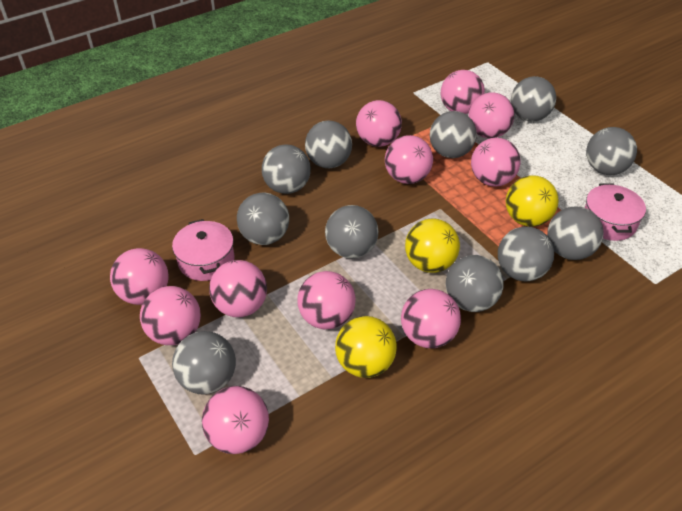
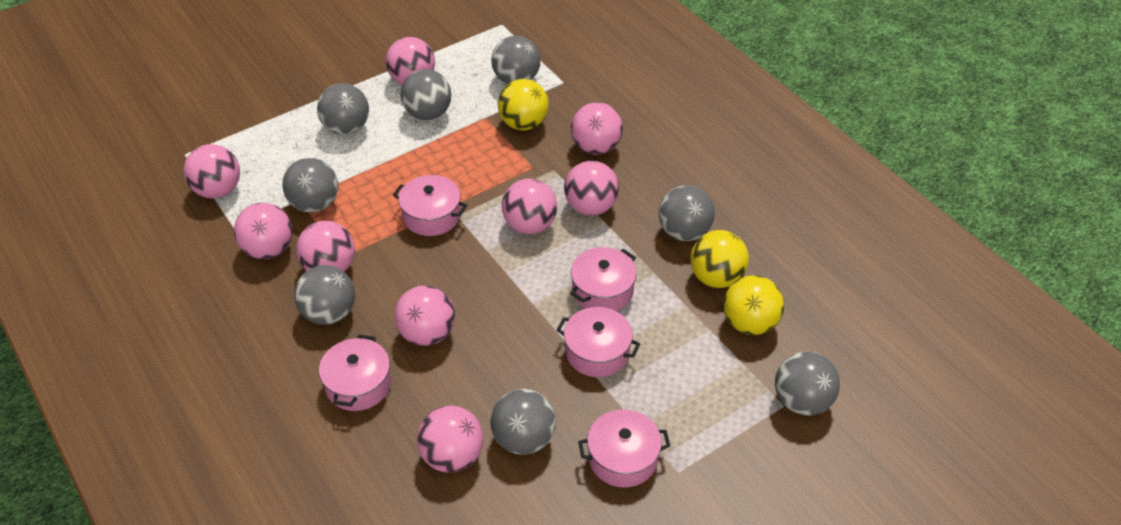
grey ball: [172,331,236,395] [237,192,289,245] [262,144,311,194] [305,120,352,168] [325,205,378,258] [430,111,477,158] [446,255,504,312] [498,227,554,281] [511,76,556,122] [547,206,604,260] [586,127,637,175] = 11 -> [282,158,338,212] [294,265,355,325] [317,83,369,135] [401,69,451,120] [490,389,556,455] [491,36,540,84] [659,185,715,241] [775,352,840,416] = 8
pink ball: [110,248,169,305] [140,286,201,345] [202,386,269,454] [209,260,267,317] [297,271,356,329] [356,100,402,147] [385,135,433,184] [401,289,461,348] [441,70,485,114] [468,92,514,138] [471,138,521,186] = 11 -> [184,144,240,198] [234,203,292,259] [296,221,355,272] [386,37,435,85] [394,286,455,346] [417,406,483,473] [502,178,557,234] [564,161,619,216] [571,102,623,155] = 9
pink pot: [172,219,235,281] [585,183,646,241] = 2 -> [319,335,391,411] [393,175,467,236] [556,307,640,377] [570,247,637,311] [578,409,670,488] = 5

